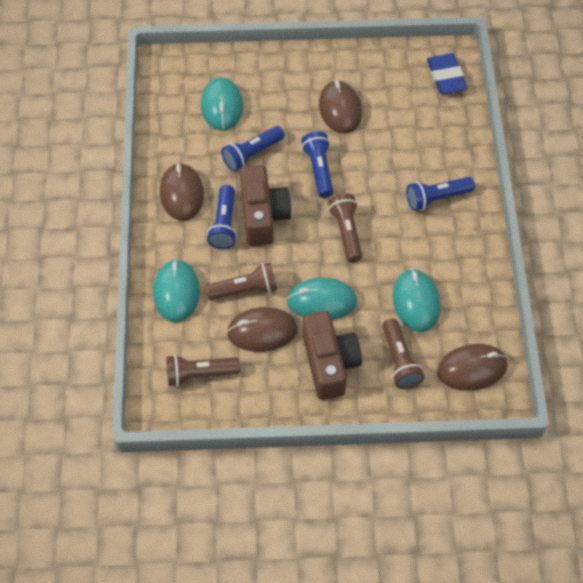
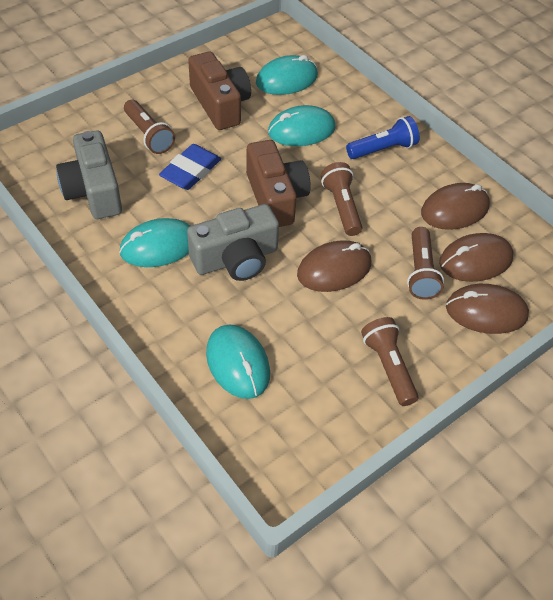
blue flashlight: [207,185,237,249] [221,126,284,172] [301,132,333,198] [406,177,475,211] = 4 -> [346,116,419,159] = 1
grey camera: none = 0 -> [56,130,122,219] [187,204,279,281] = 2

